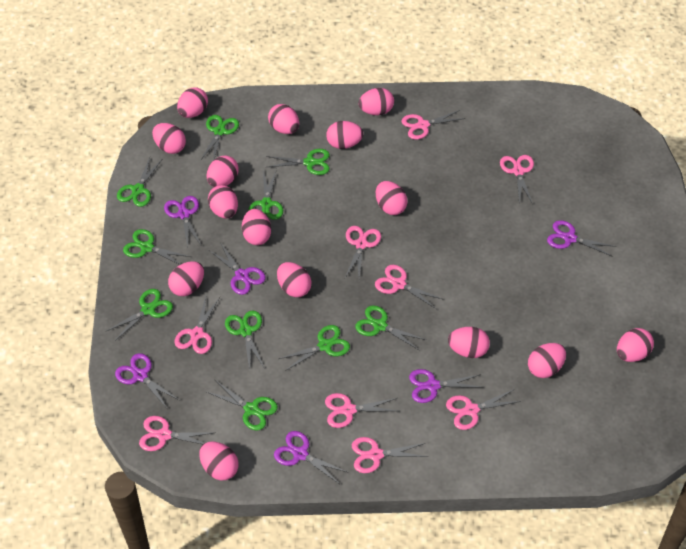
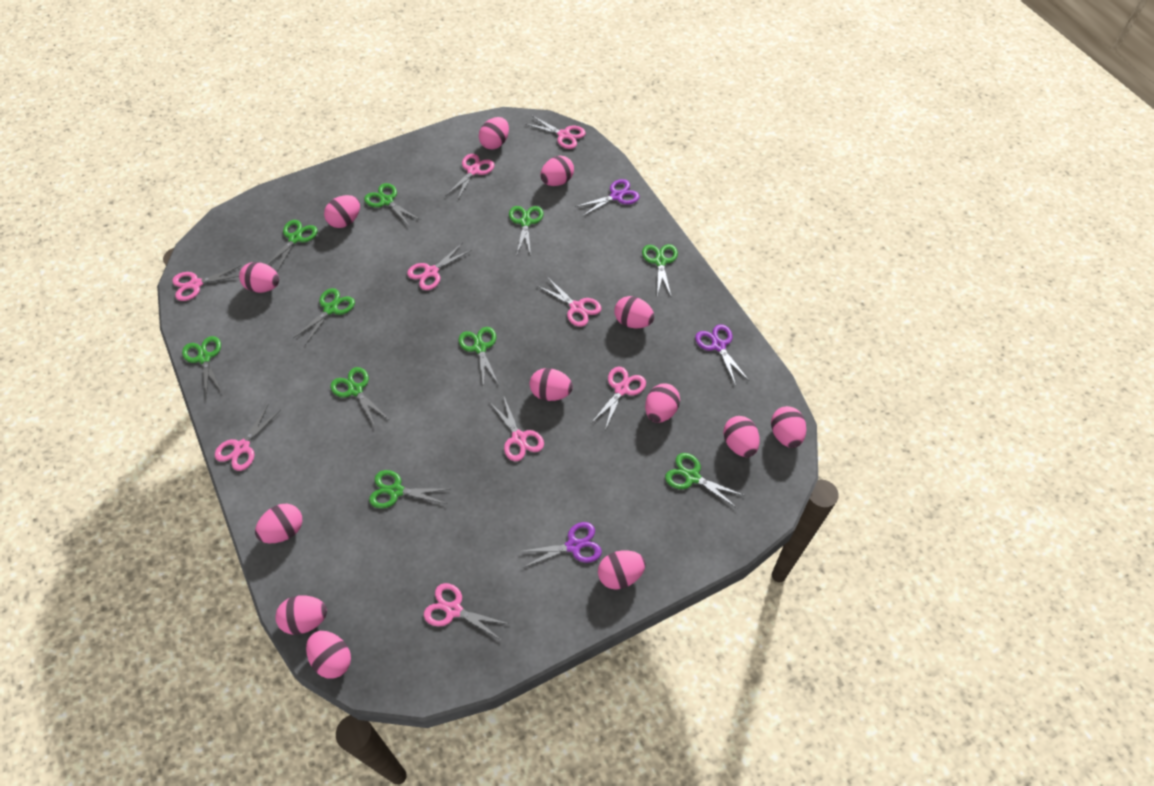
pink egg: [152,123,186,154] [168,261,204,296] [177,87,208,118] [199,442,238,481] [207,156,239,187] [208,185,238,218] [242,209,271,245] [268,104,299,134] [277,262,312,297] [326,121,364,149] [358,88,394,115] [376,181,408,215] [448,327,490,358] [528,343,566,378] [617,328,654,362] = 15 -> [239,262,279,293] [255,504,302,543] [275,596,327,635] [306,631,351,679] [324,195,360,228] [479,117,509,150] [530,368,573,401] [540,156,574,186] [598,550,646,590] [614,296,654,328] [645,384,680,423] [723,416,760,457] [771,406,806,448] = 13
purple scissors: [115,353,179,408] [164,196,201,248] [209,244,266,295] [274,431,349,484] [409,369,483,403] [547,220,616,257] = 6 -> [518,522,602,568] [575,179,640,216] [695,324,749,386] = 3

